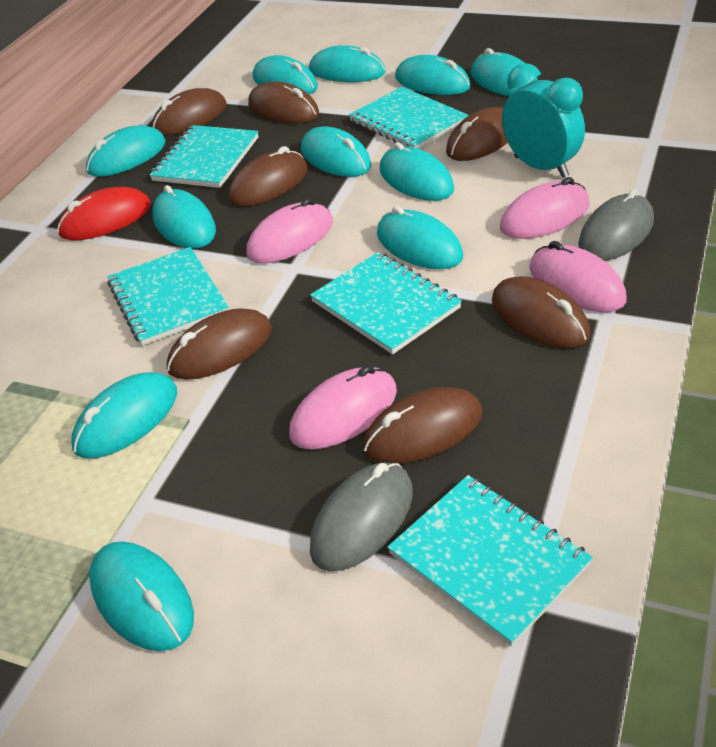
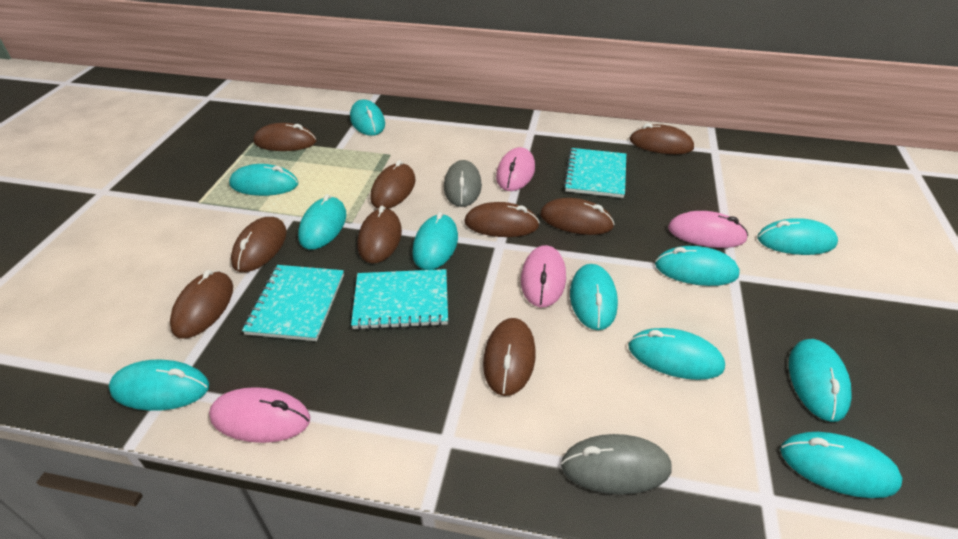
brown mouse: [152,88,227,136] [167,308,272,380] [228,146,308,207] [248,81,319,124] [363,387,483,464] [446,107,508,161] [492,276,590,348] = 7 -> [170,270,233,338] [231,217,287,272] [254,123,316,151] [358,206,402,264] [370,160,415,209] [464,202,540,237] [483,318,536,396] [540,198,615,235] [629,123,694,154] = 9
red mouse: [57,187,151,240] = 1 -> none = 0
turquoise clock: [502,63,585,178] = 1 -> none = 0
turquoise notebook: [107,247,229,346] [150,125,259,188] [310,252,462,354] [349,87,468,149] [387,475,593,646] = 5 -> [242,265,344,341] [351,269,448,330] [564,148,626,198] = 3

